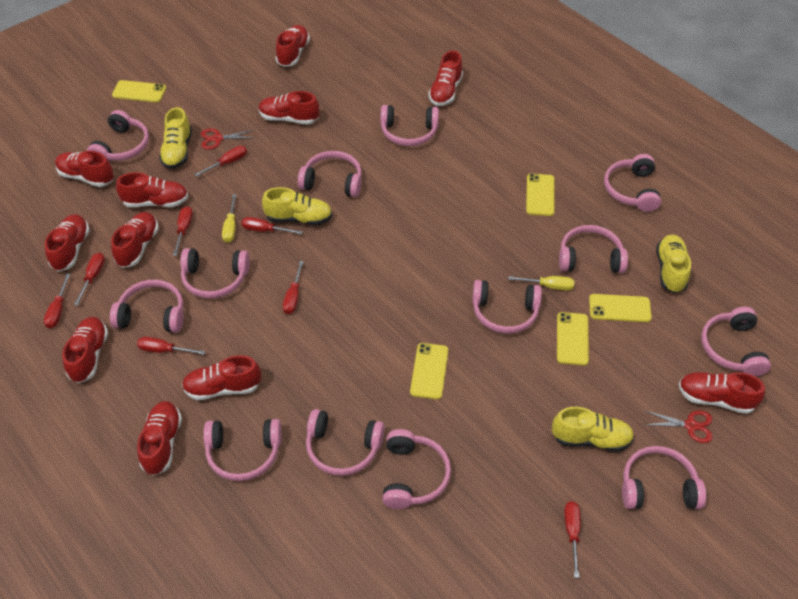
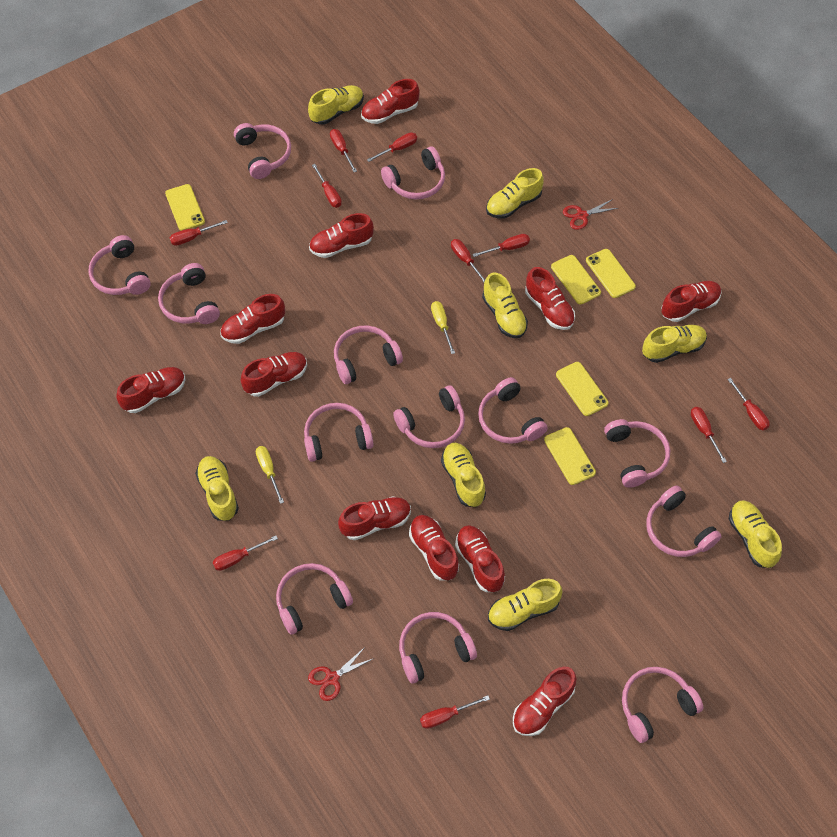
red screwdriver: [44,274,70,328] [74,253,105,305] [137,337,205,355] [173,206,193,256] [194,146,247,177] [241,217,303,235] [283,261,304,314] [564,501,581,578] = 8 -> [170,220,228,246] [212,536,278,571] [312,164,342,208] [330,129,357,172] [367,132,417,162] [420,695,490,729] [451,239,486,282] [472,234,530,257] [691,407,727,463] [727,378,770,430] = 10
yellow shoe: [159,107,192,169] [262,187,332,225] [552,407,634,452] [656,235,691,293] = 4 -> [195,456,239,521] [308,85,364,125] [441,442,486,507] [482,272,528,338] [486,168,544,219] [488,579,563,631] [642,325,707,363] [729,500,782,568] = 8

